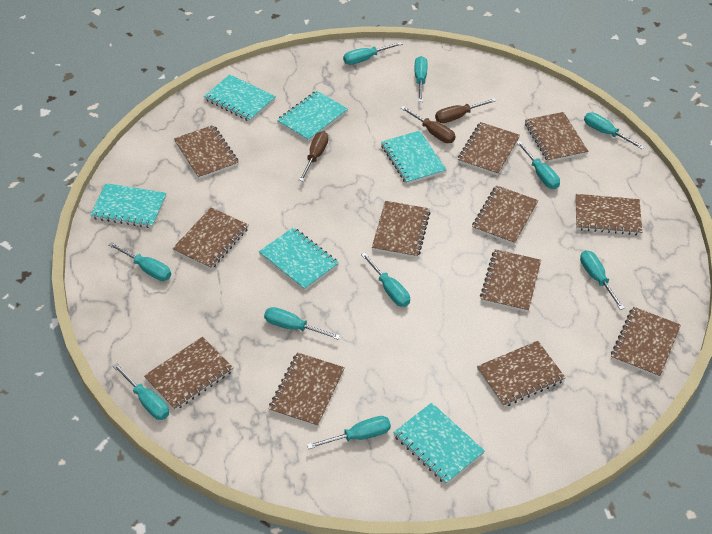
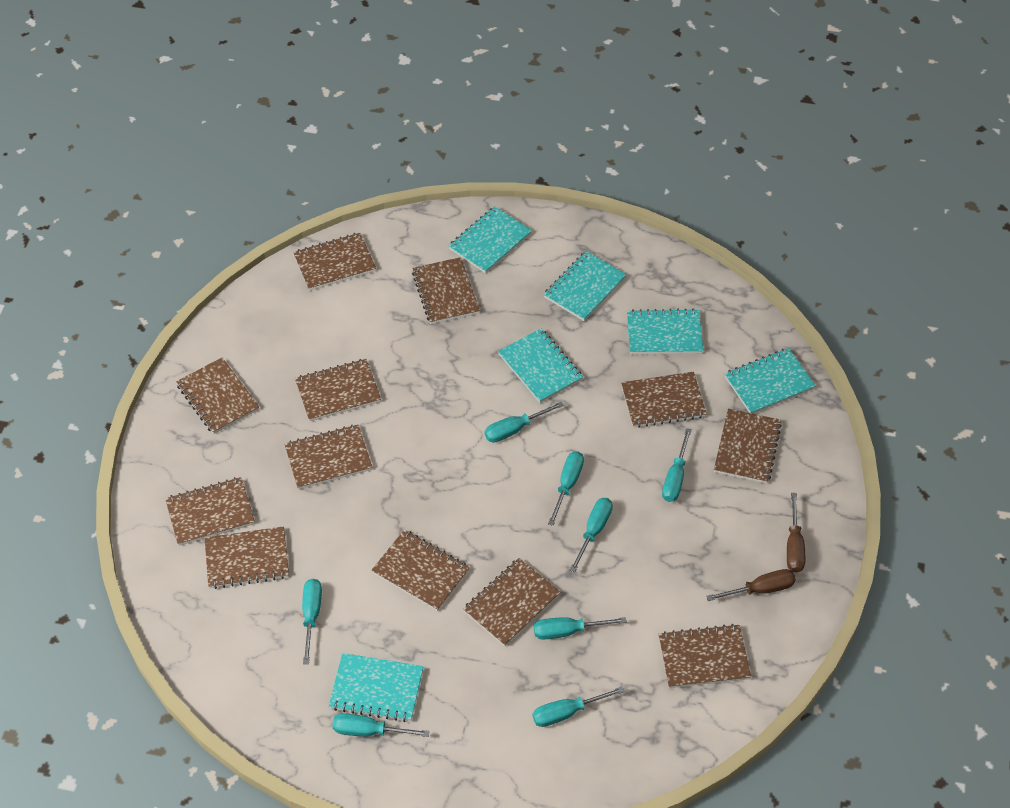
brown screwdriver: [299,131,328,181] [401,106,455,143] [435,98,497,123] = 3 -> [706,569,796,601] [787,493,805,573] = 2
turquoise screwdriver: [108,242,171,281] [113,363,169,420] [264,307,340,340] [307,416,391,449] [343,42,403,65] [361,253,410,307] [415,56,428,102] [516,141,560,189] [580,250,625,310] [584,112,645,149] = 10 -> [302,579,322,664] [333,713,430,737] [485,402,564,443] [533,686,625,727] [534,617,627,640] [548,451,584,526] [570,498,613,572] [662,428,692,502] = 8

